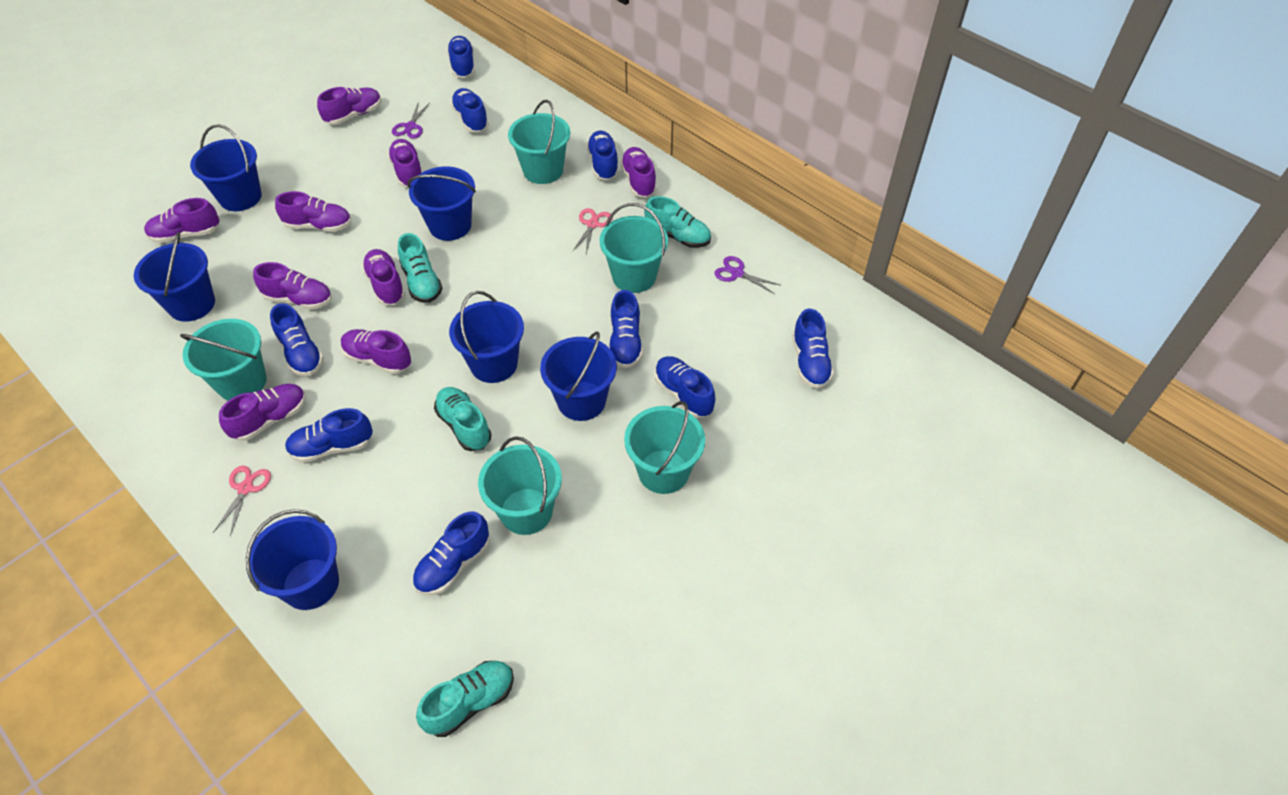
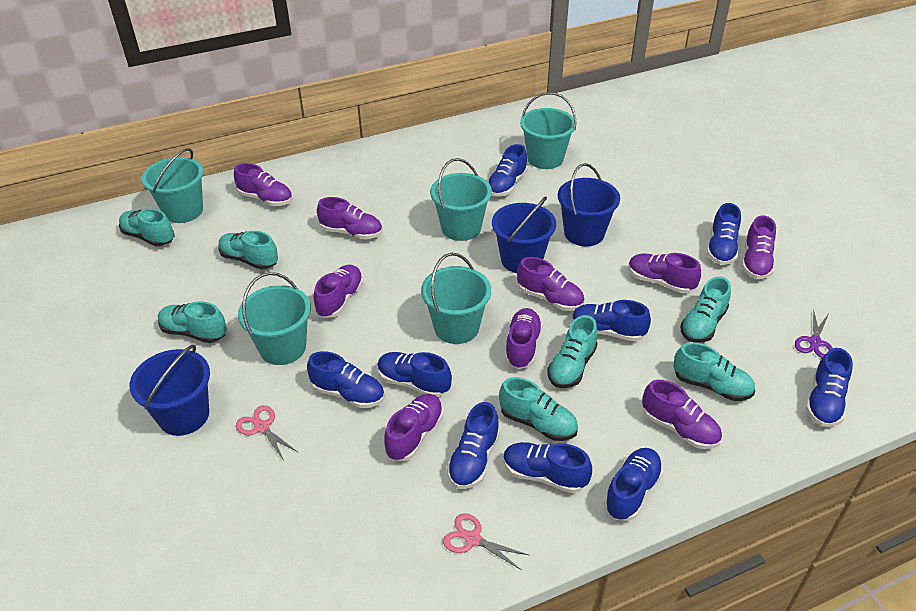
blue bucket: [134,232,215,322] [190,124,262,211] [246,509,339,610] [407,166,476,241] [449,291,524,383] [540,331,617,421] = 6 -> [130,345,210,436] [492,197,556,273] [558,163,620,246] = 3
purple scissors: [392,101,430,139] [714,256,780,294] = 2 -> [795,310,832,358] = 1
turquoise shoe: [398,233,443,303] [416,661,514,737] [434,387,492,451] [644,196,711,248] = 4 -> [119,209,175,246] [158,301,227,343] [218,231,278,270] [499,377,578,441] [547,315,598,388] [673,342,755,401] [680,277,731,343] = 7

